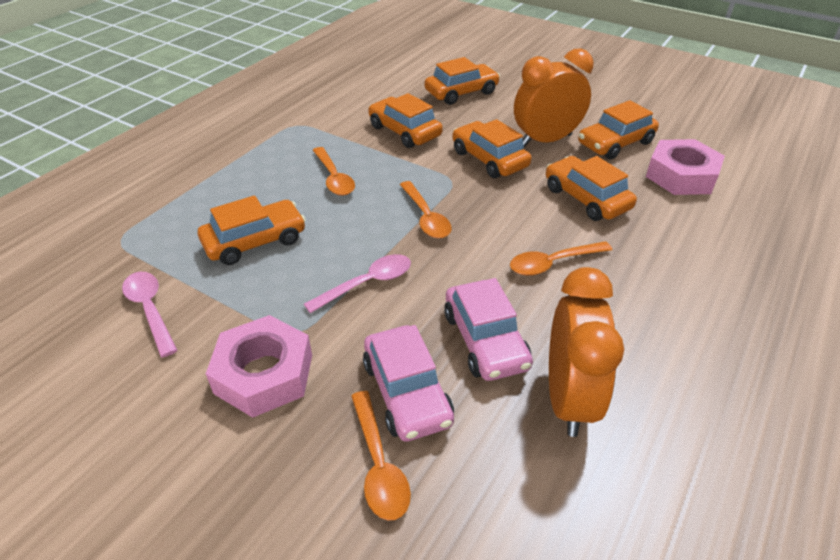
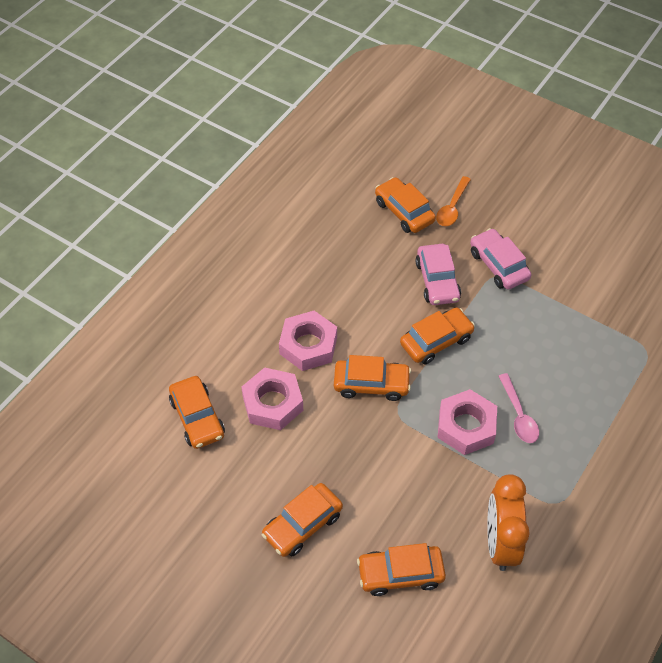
orange clock: [514,48,594,147] [549,267,624,437] = 2 -> [487,474,530,571] = 1
orange spoon: [313,147,355,196] [351,391,411,520] [400,181,452,239] [510,241,612,276] = 4 -> [436,176,471,226] = 1
pink nut: [206,315,312,418] [646,139,725,195] = 2 -> [241,367,303,430] [279,311,337,371] [437,389,497,455] = 3
pink spoon: [122,272,177,357] [304,254,411,313] = 2 -> [498,373,539,443] = 1

